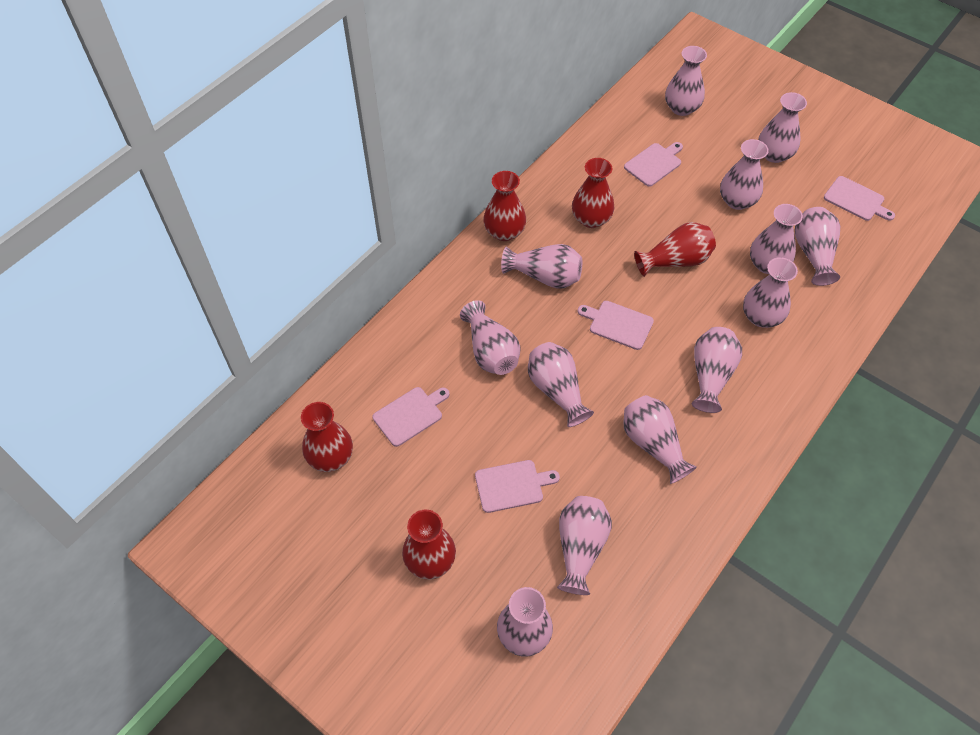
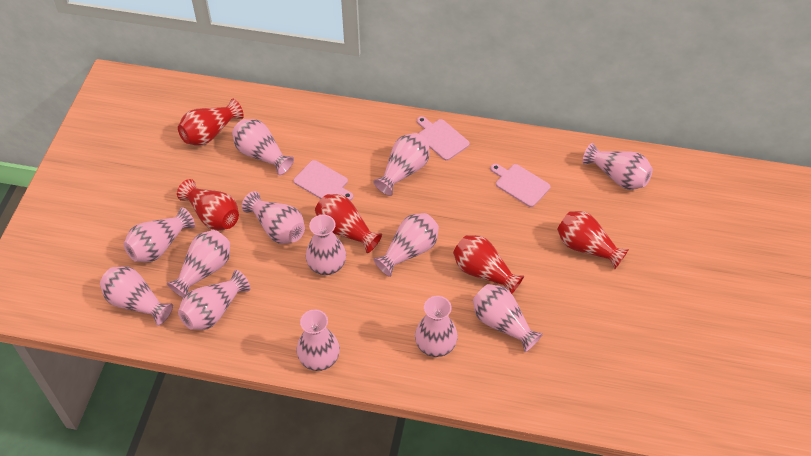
pink cutting board: [373,387,450,447] [475,460,560,513] [578,301,654,350] [624,142,683,187] [824,176,895,221] = 5 -> [293,160,353,201] [417,116,470,161] [490,164,551,207] = 3

